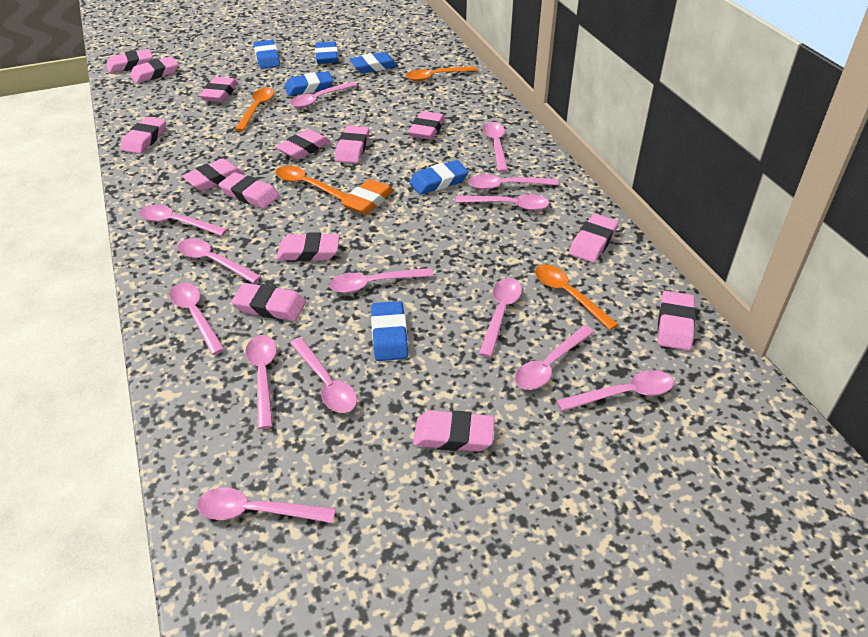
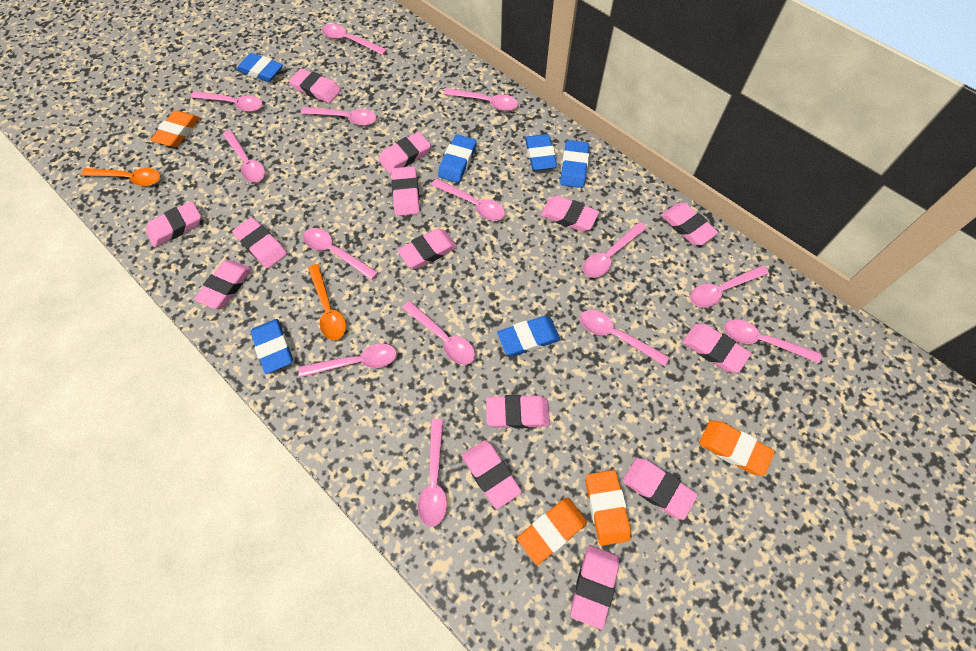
orange eraser: [341,179,394,215] = 1 -> [151,110,200,147] [517,497,587,565] [586,470,631,546] [699,420,775,476] = 4
orange spoon: [235,88,274,131] [276,165,349,201] [406,66,477,81] [535,264,619,330] = 4 -> [81,168,161,186] [308,264,346,340] = 2

